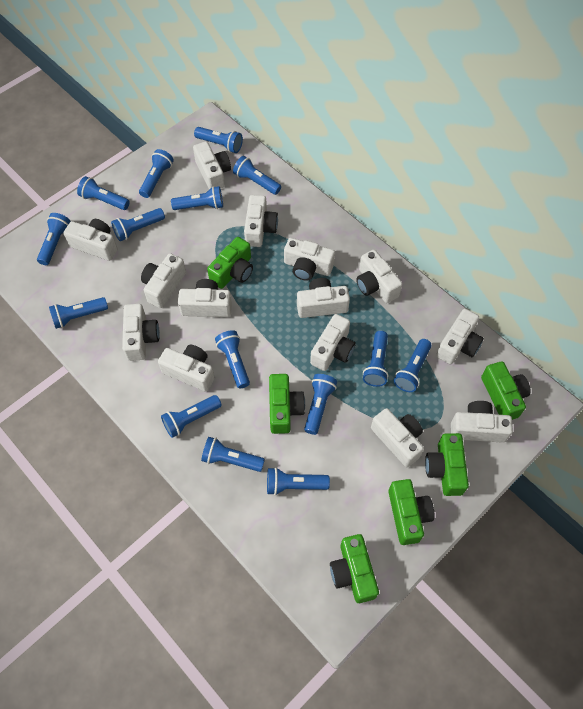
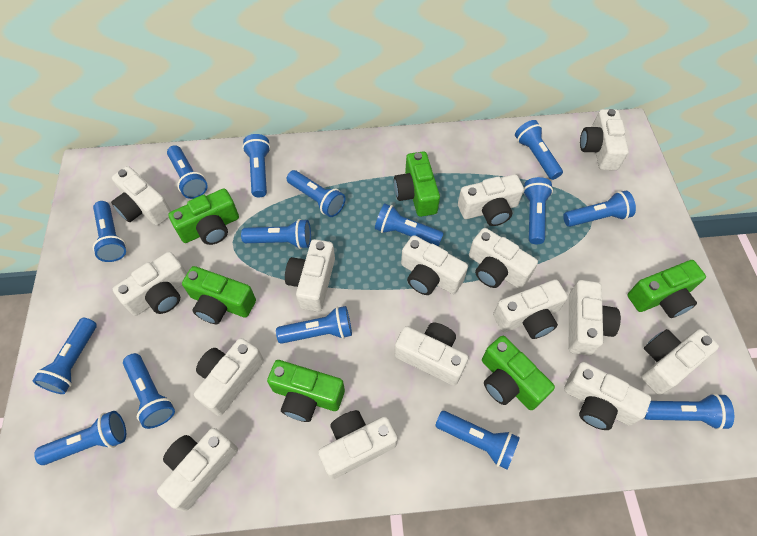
white camera: [64,219,118,261] [122,304,160,361] [141,253,186,308] [158,345,215,392] [178,279,232,317] [193,142,231,190] [244,195,278,247] [284,238,335,281] [297,278,350,318] [310,314,356,371] [356,250,402,303] [371,408,424,467] [436,309,484,364] [451,401,513,443] = 14 -> [111,166,171,226] [113,252,187,316] [157,428,238,512] [194,338,264,416] [285,239,335,312] [318,410,398,480] [394,323,468,386] [401,235,468,295] [458,174,524,226] [469,228,538,289] [493,279,568,339] [564,362,651,430] [569,280,621,356] [580,109,629,170] [641,329,719,395] = 15

